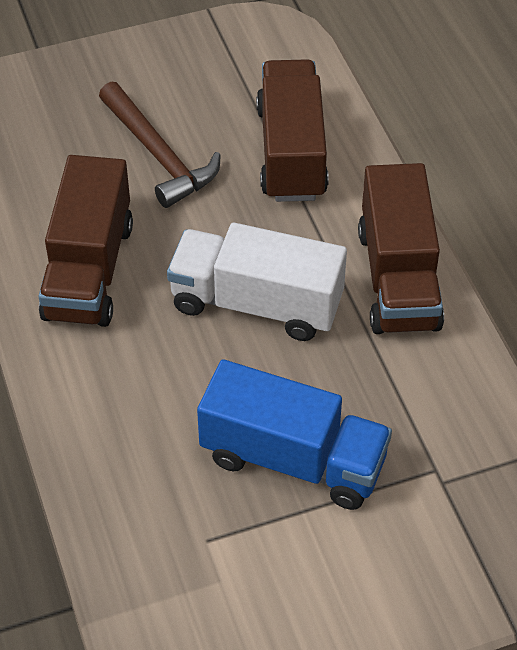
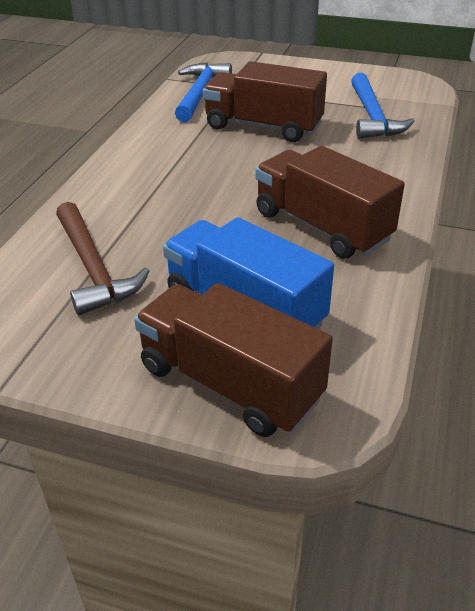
blue hammer: none = 0 -> [175,63,232,122] [351,73,415,139] = 2
white truck: [167,223,347,341] = 1 -> none = 0

